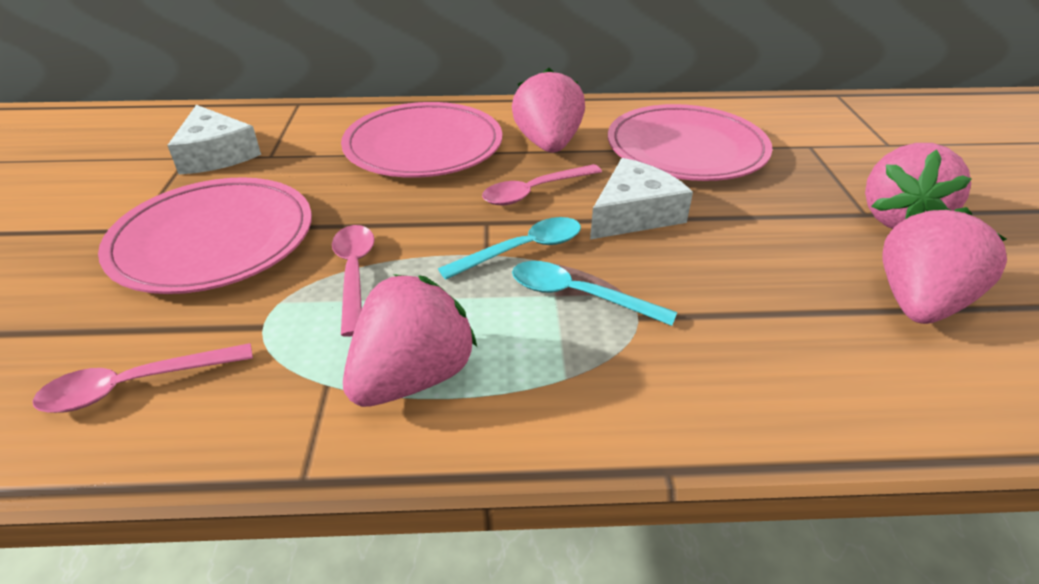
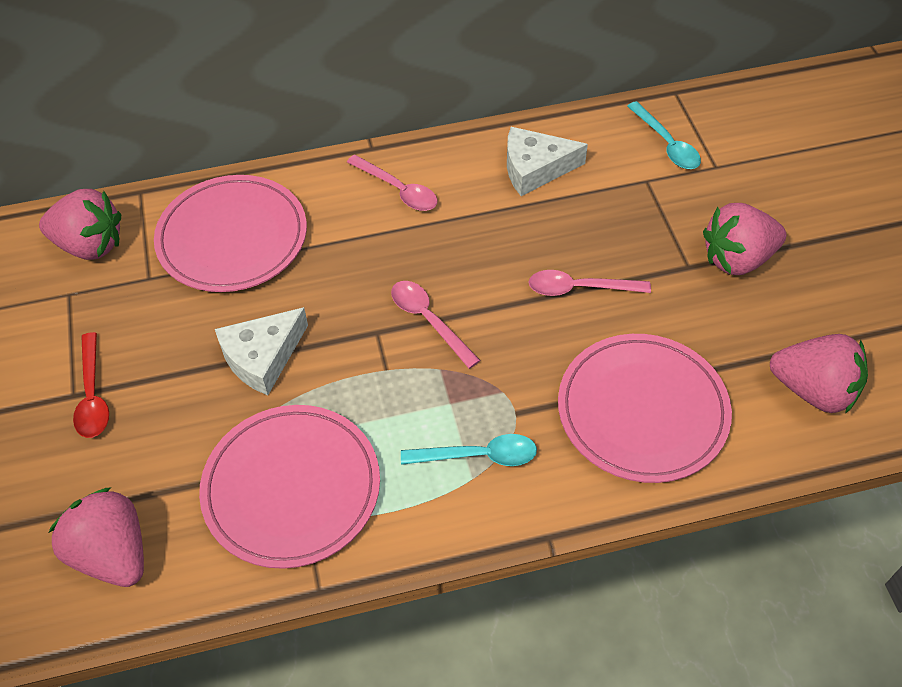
red spoon: none = 0 -> [73,332,109,438] = 1

